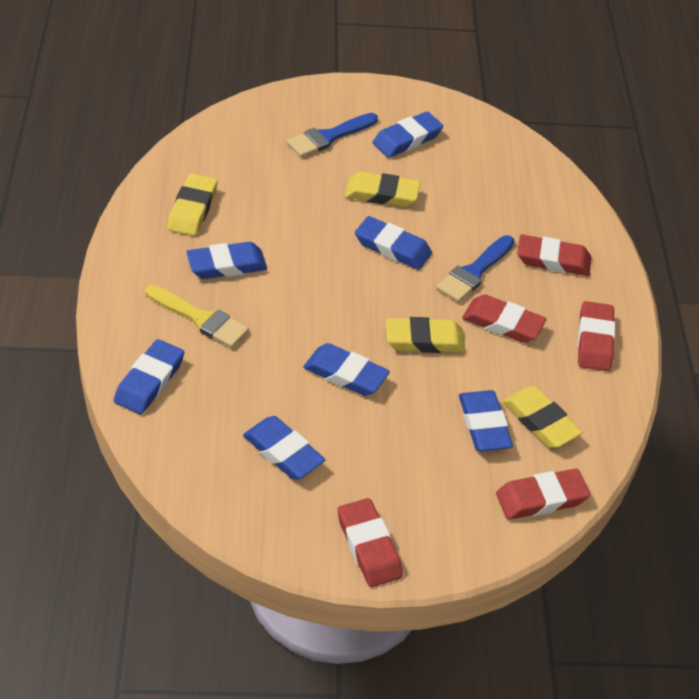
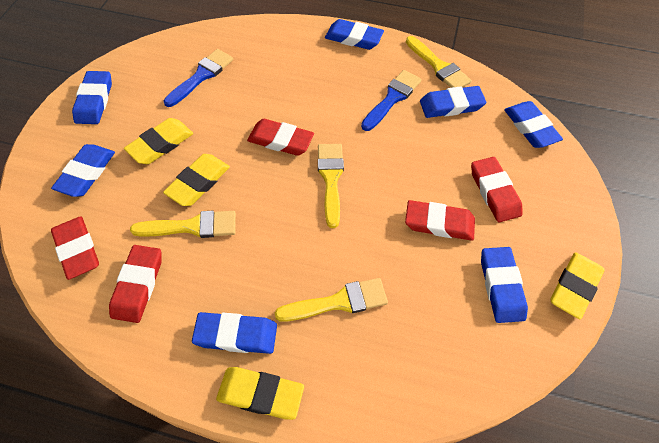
yellow brush: [145,285,249,348] = 1 -> [130,211,236,238] [275,278,388,322] [318,144,344,228] [406,36,471,88] = 4

